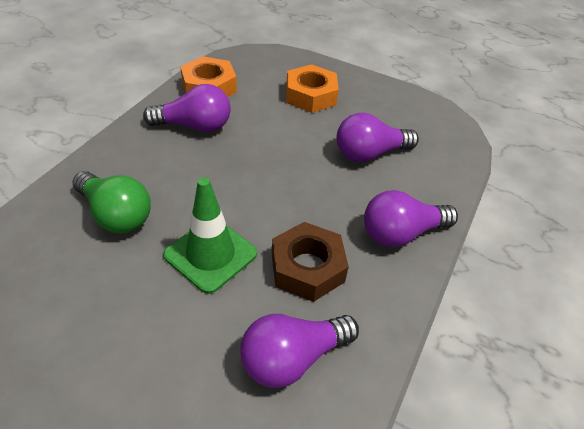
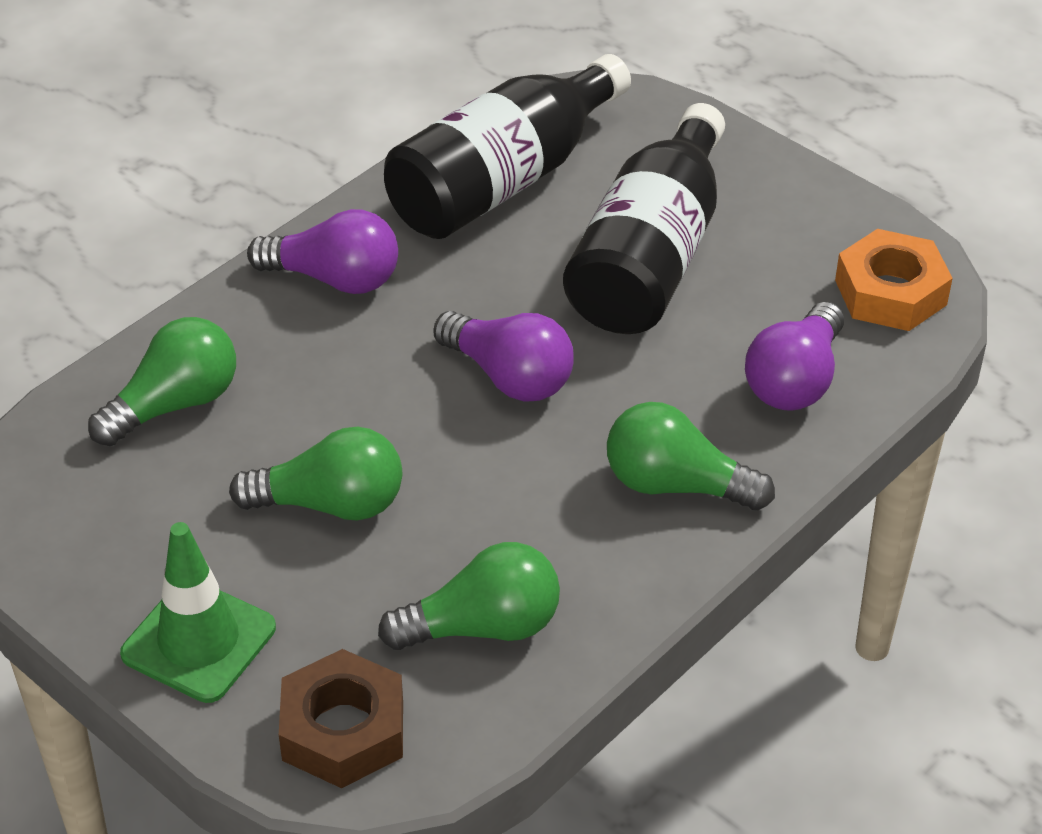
black bottle: none = 0 -> [384,54,631,239] [563,103,725,334] = 2
green light bulb: [72,171,151,233] = 1 -> [88,317,236,446] [229,427,402,521] [378,542,560,650] [607,402,775,511] = 4
orange nut: [180,56,237,97] [286,64,339,113] = 2 -> [835,229,953,331] = 1
purple light bulb: [143,84,231,132] [240,314,359,388] [336,113,419,162] [364,190,458,247] = 4 -> [247,209,398,294] [433,311,574,402] [745,302,844,411] = 3

